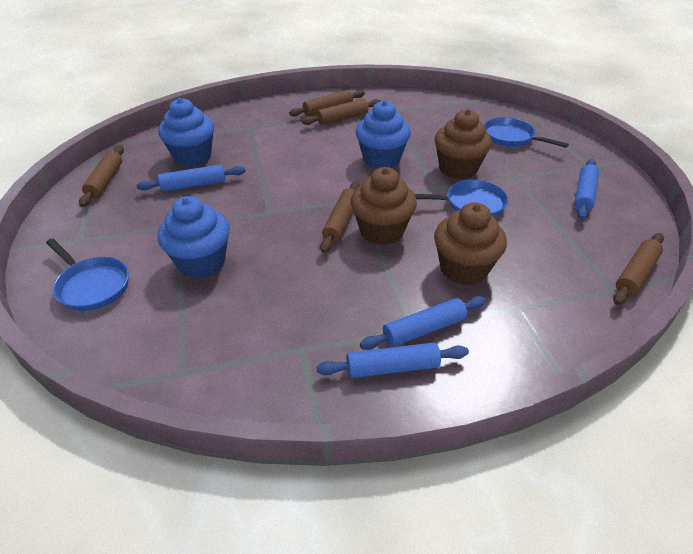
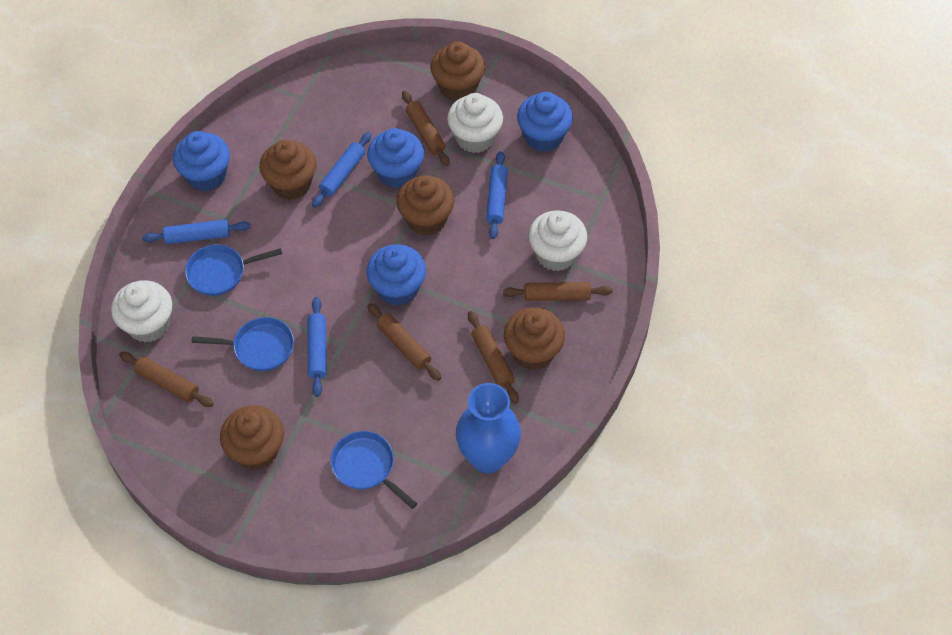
blue cupcake: [158,98,214,167] [158,196,230,278] [356,100,411,169] = 3 -> [173,131,230,192] [366,244,426,306] [367,128,424,189] [517,92,573,152] = 4
blue vase: none = 0 -> [456,383,521,473] = 1
brown cupcake: [351,167,417,245] [434,202,507,285] [435,109,492,179] = 3 -> [220,405,284,470] [259,140,317,200] [396,175,455,236] [431,41,485,101] [504,308,565,370] = 5
white cupcake: none = 0 -> [111,280,172,343] [447,93,503,153] [528,210,587,271] = 3

